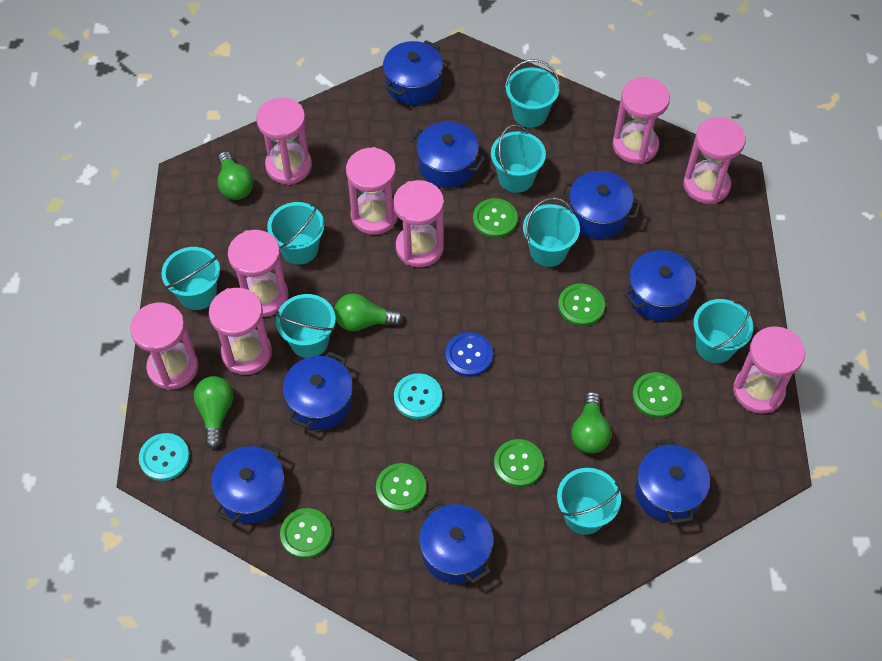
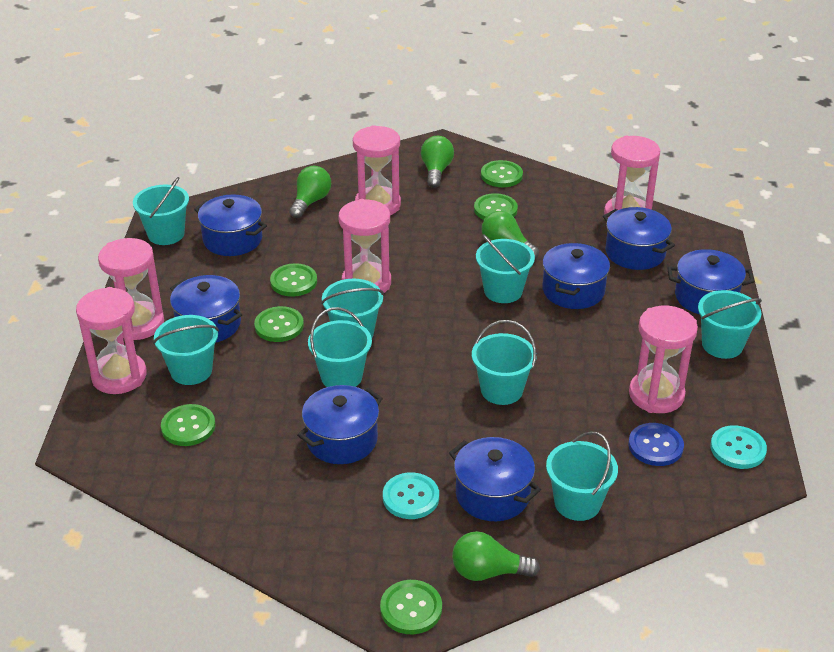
blue pot: [211,442,285,524] [283,351,352,430] [383,40,443,105] [410,122,486,188] [419,500,493,584] [560,171,641,239] [624,250,699,321] [635,439,710,524] = 8 -> [170,275,242,342] [194,194,267,256] [297,385,383,464] [449,437,541,521] [542,242,610,309] [603,207,675,270] [667,249,754,314] = 7
pink hourglass: [130,302,198,390] [209,288,272,375] [228,230,288,317] [256,98,312,185] [346,147,398,235] [393,180,444,267] [613,77,670,164] [683,117,746,204] [733,326,805,414] = 9 -> [76,287,147,394] [98,238,164,340] [338,199,391,293] [353,125,401,215] [604,136,660,218] [629,306,698,413] = 6

